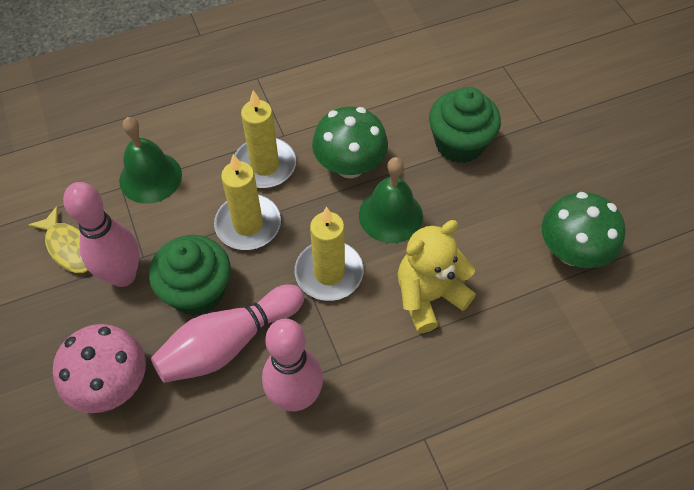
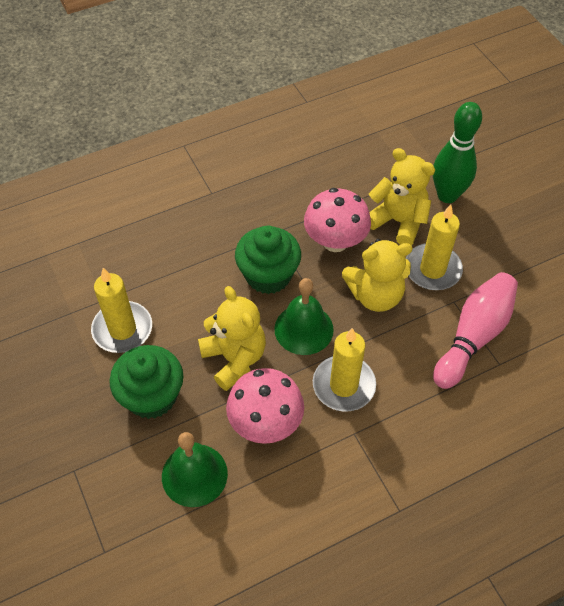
green bowling pin: none = 0 -> [433,102,482,203] = 1
green mushroom: [312,106,388,178] [542,192,625,268] = 2 -> none = 0
pink bowling pin: [63,182,140,287] [151,285,304,383] [262,319,323,411] = 3 -> [433,272,518,389] = 1
pink mushroom: [53,324,146,413] = 1 -> [226,368,304,444] [304,188,371,252] = 2
yellow fish: [28,206,88,273] = 1 -> none = 0
yellow teddy bear: [398,220,476,333] = 1 -> [198,286,266,391] [342,239,413,312] [369,148,435,246] = 3

